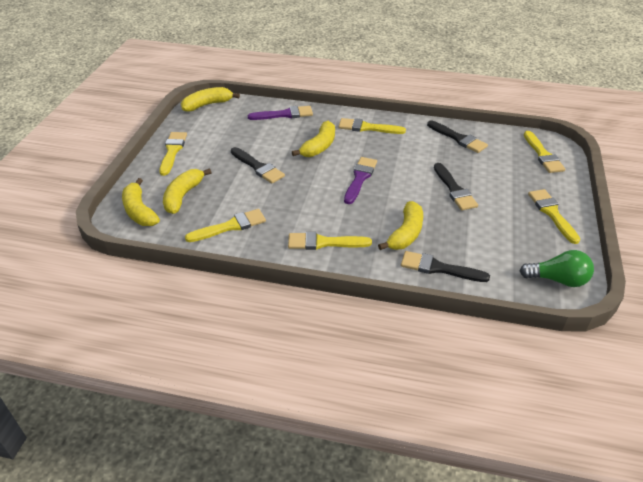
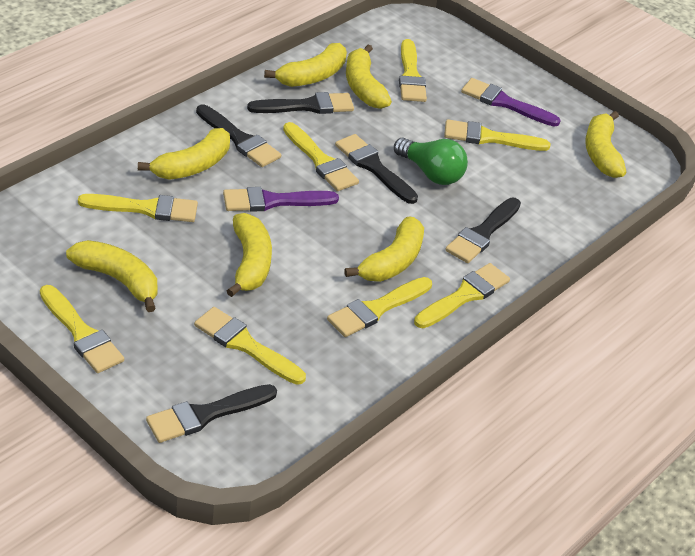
black brush: [231,147,285,184] [401,251,490,282] [427,120,488,153] [434,163,478,211] = 4 -> [146,384,277,443] [196,104,281,167] [247,92,354,114] [335,134,418,204] [445,198,521,263] = 5
yellow banana: [122,178,160,226] [163,168,212,214] [181,87,240,112] [292,121,335,157] [378,201,423,250] = 5 -> [66,240,158,312] [138,128,230,180] [227,213,272,297] [264,43,347,87] [344,216,424,282] [346,44,392,109] [585,111,626,178] = 7
yellow brush: [159,132,187,176] [185,209,266,242] [288,232,372,250] [338,118,406,134] [524,131,566,173] [528,189,580,244] = 6 -> [40,285,124,373] [78,194,198,222] [194,307,306,385] [283,122,359,191] [327,277,432,337] [399,39,427,102] [414,263,510,328] [444,119,550,151] = 8

